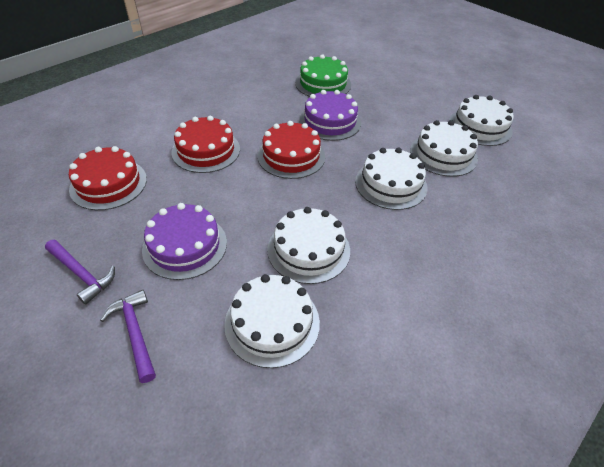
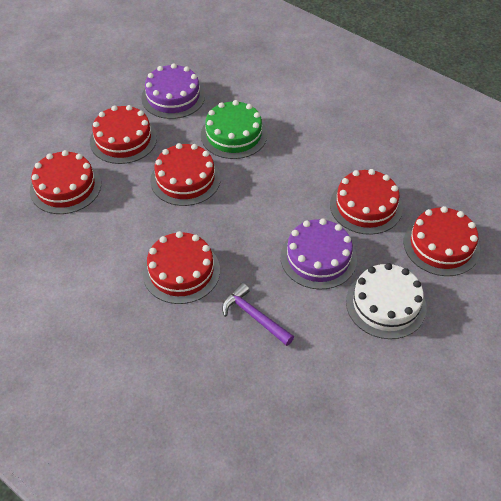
purple hammer: [45,240,115,305] [100,290,156,383] = 2 -> [222,283,294,346] = 1
red cake: [69,146,147,210] [171,116,240,173] [257,121,325,179] = 3 -> [30,150,101,214] [90,105,157,164] [143,231,220,304] [150,143,221,206] [330,169,403,235] [404,206,480,276] = 6
white cake: [225,274,320,368] [267,207,350,284] [355,147,428,210] [410,120,478,177] [449,95,514,146] = 5 -> [346,263,427,339] = 1

